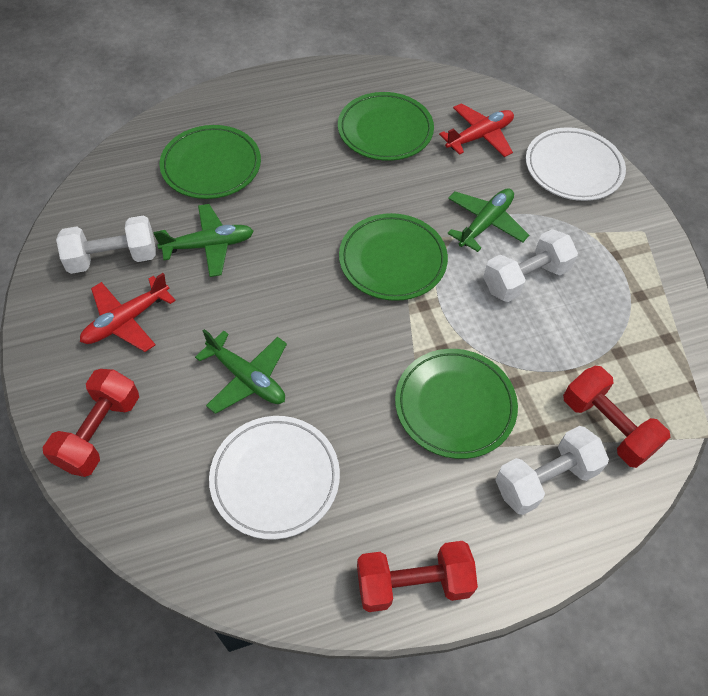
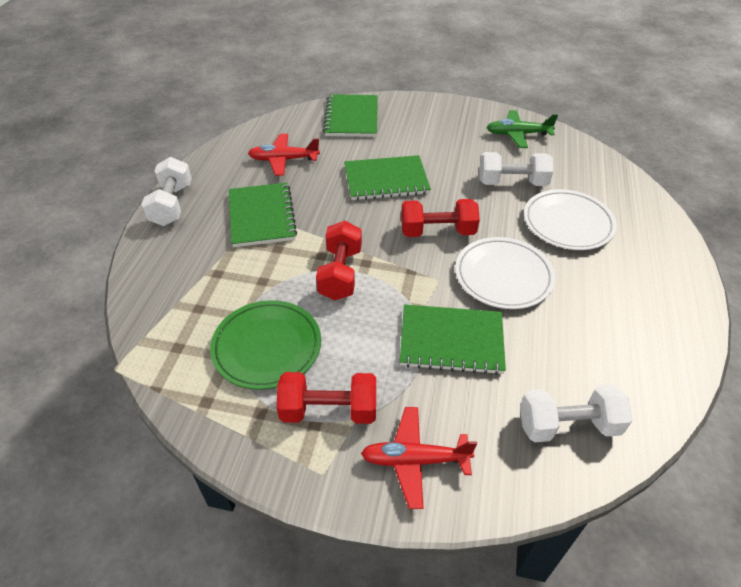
green notebook: none = 0 -> [229,183,297,247] [323,94,378,137] [344,155,431,200] [400,304,506,375] = 4
green plane: [154,204,254,277] [195,329,287,414] [448,189,529,252] = 3 -> [487,110,558,148] = 1
green plate: [160,125,261,199] [338,92,434,161] [339,213,448,301] [395,349,518,459] = 4 -> [210,300,321,389] = 1

